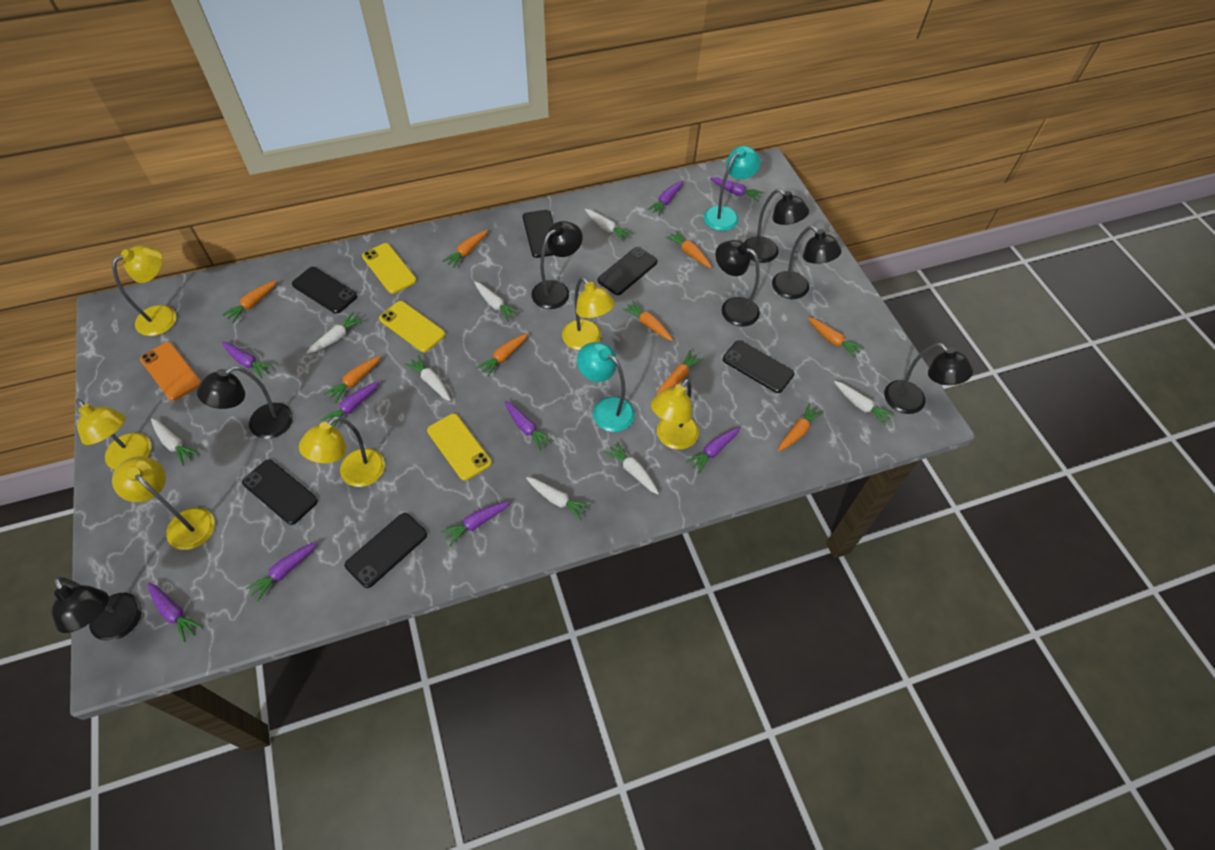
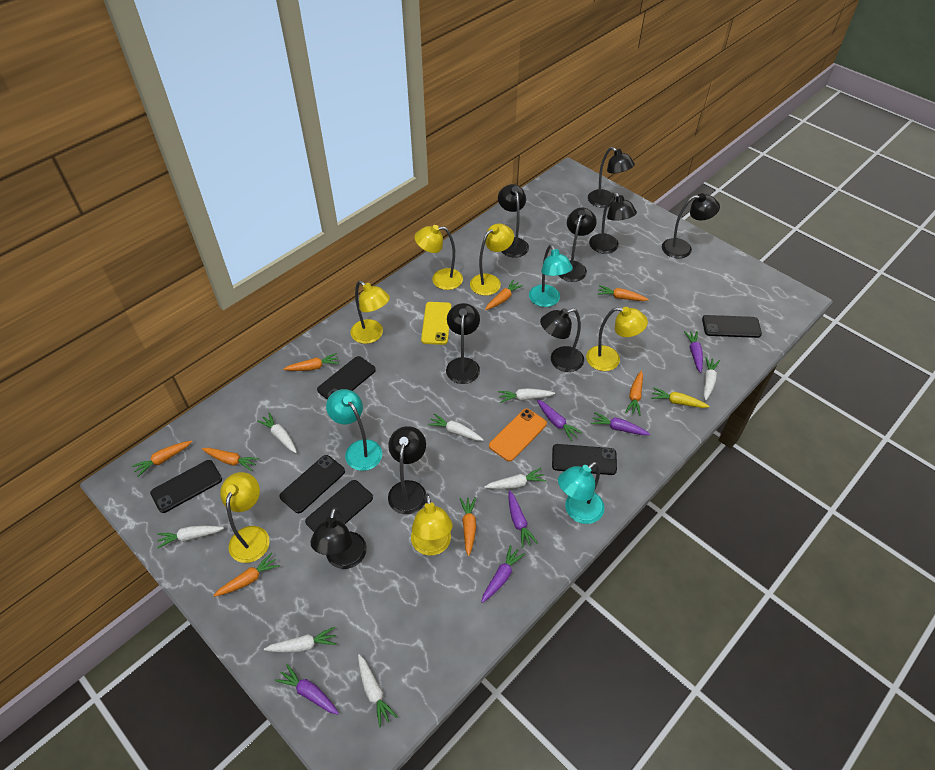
black lamp: [52,577,142,641] [197,366,293,439] [531,221,583,309] [715,240,760,327] [744,189,809,263] [772,226,842,299] [884,343,973,414] = 7 -> [311,507,367,569] [388,426,426,514] [446,303,480,384] [498,184,529,258] [540,308,584,372] [558,207,597,282] [588,147,635,208] [589,192,637,254] [662,193,720,259] = 9
orange carrot: [222,280,277,323] [324,356,381,403] [442,230,488,268] [476,333,528,377] [622,301,673,341] [657,350,704,395] [666,230,712,268] [778,403,824,452] [808,317,864,358] = 9 -> [131,441,192,477] [202,448,259,471] [213,553,280,597] [283,353,339,371] [460,497,476,556] [485,279,523,310] [597,285,649,301] [625,371,643,416] = 8
purple carrot: [147,582,203,642] [222,341,274,379] [246,542,317,601] [321,381,379,427] [440,501,511,546] [504,401,554,451] [647,181,683,216] [686,427,740,474] [710,178,764,201] = 9 -> [275,664,339,715] [481,545,525,603] [508,490,538,548] [537,400,582,441] [591,412,650,436] [684,331,703,373] = 6
turquoise lamp: [577,342,635,432] [704,146,761,231] = 2 -> [326,389,382,471] [529,245,573,307] [558,462,605,524] = 3
yellow carrot: none = 0 -> [651,387,710,408] = 1
yellow phone: [362,243,416,294] [379,301,445,352] [427,414,492,481] = 3 -> [421,302,451,345] = 1

